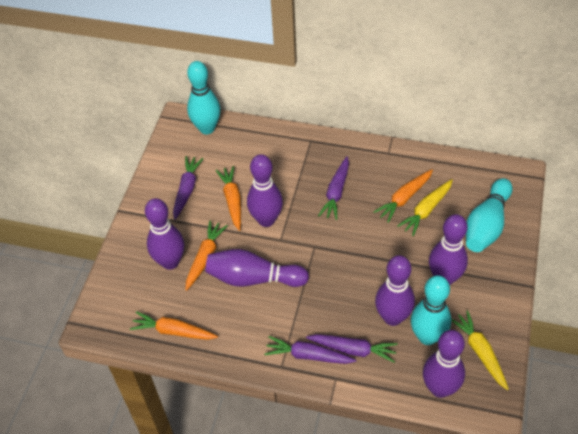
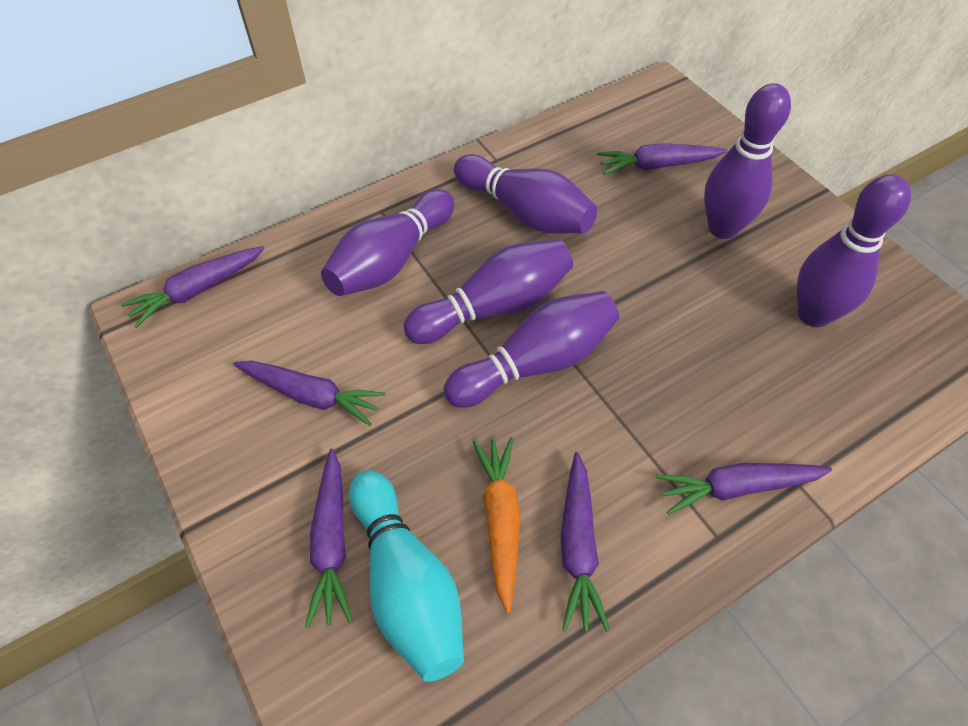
orange carrot: [130,311,218,340] [186,220,228,291] [215,166,241,231] [374,169,433,223] = 4 -> [472,437,520,613] = 1
purple carrot: [173,156,204,220] [264,336,356,364] [306,334,398,363] [318,156,349,220] = 4 -> [121,246,265,328] [233,361,386,426] [305,448,353,628] [561,452,610,632] [597,143,727,175] [656,463,832,515] = 6
turquoise bowling pin: [187,61,221,134] [411,275,451,345] [466,178,513,252] = 3 -> [349,470,464,682] = 1
yellow carrot: [397,179,453,236] [451,310,509,390] = 2 -> none = 0

